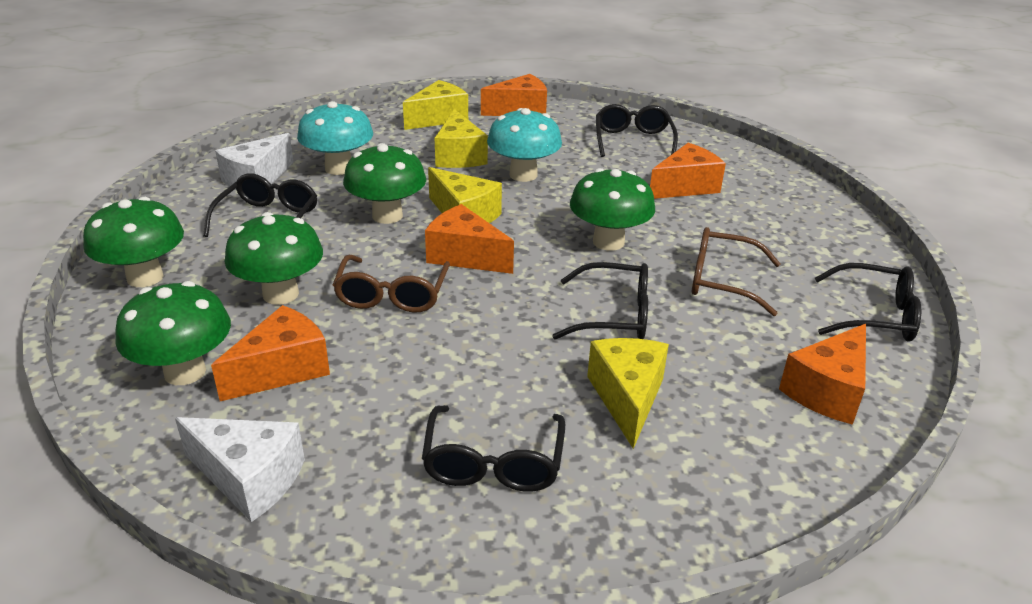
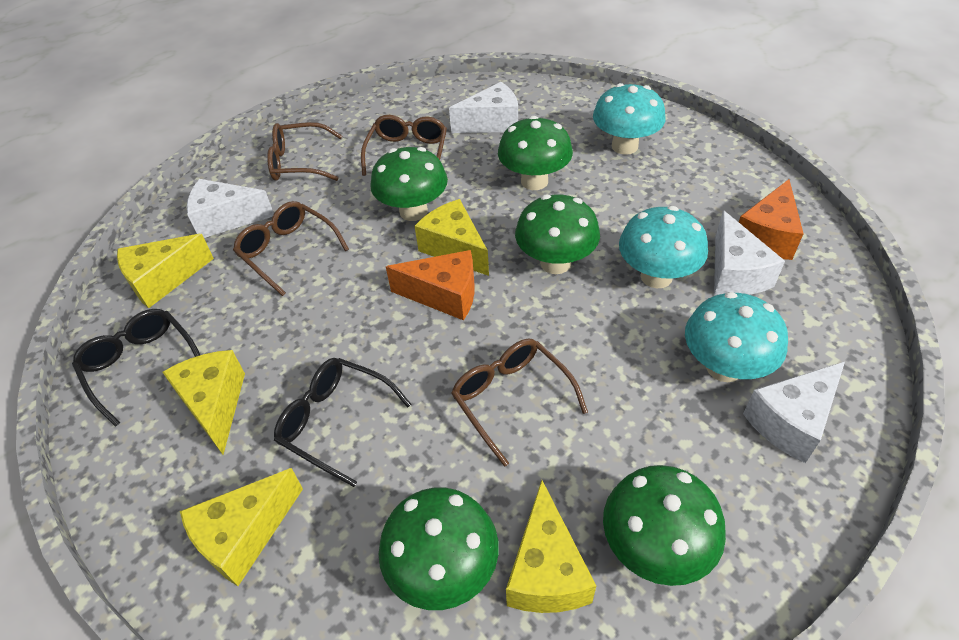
black glasses: [203,173,317,237] [422,405,565,492] [552,262,648,340] [596,104,678,157] [815,263,921,342] = 5 -> [72,309,200,427] [274,358,411,487] = 2
brown glasses: [333,255,450,313] [692,227,781,316] = 2 -> [233,201,349,296] [267,122,342,181] [361,115,447,176] [451,338,588,467] = 4
orange cheese: [211,305,330,401] [425,204,514,274] [481,74,547,116] [650,143,726,199] [779,324,866,425] = 5 -> [386,250,474,320] [739,179,804,260] = 2
turquoise mushroom: [297,101,373,175] [487,108,562,182] = 2 -> [593,83,666,155] [619,206,708,288] [685,292,788,382] = 3
white cheese: [175,417,305,522] [215,133,294,190] = 2 -> [187,179,274,238] [449,82,518,133] [714,210,785,295] [743,362,845,463] = 4
yellow cheese: [403,80,468,130] [428,167,502,223] [435,109,488,168] [587,338,669,449] = 4 -> [117,234,214,308] [162,350,245,455] [180,468,303,586] [415,199,489,276] [506,480,596,613] = 5

